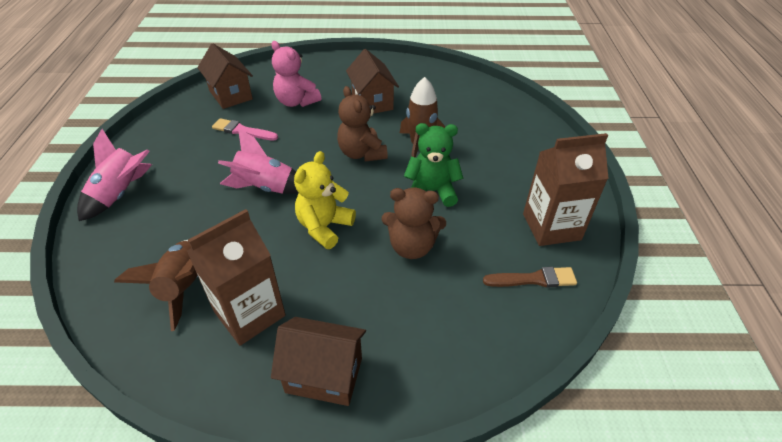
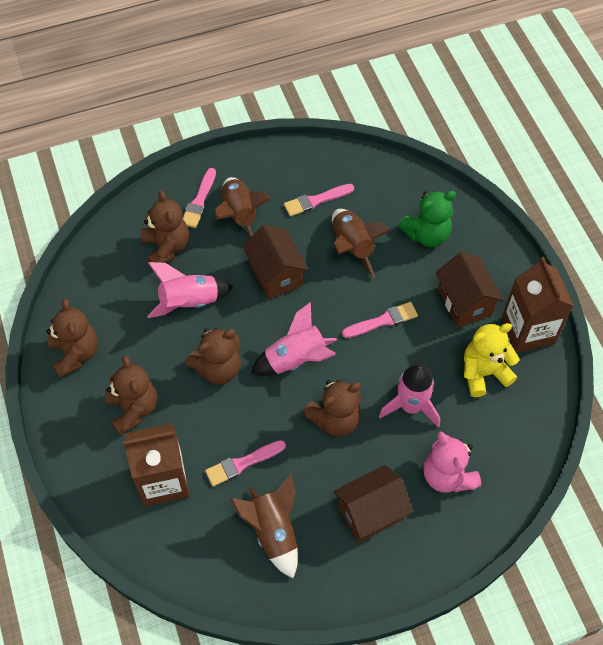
brown brush: [483,267,577,288] = 1 -> none = 0
brown rocket: [114,240,198,331] [400,77,446,158] = 2 -> [215,177,271,238] [230,474,298,578] [332,209,391,278] = 3
brown teddy bear: [337,86,388,161] [381,187,446,259] = 2 -> [46,299,98,378] [105,356,157,435] [141,190,189,263] [186,328,241,384] [303,380,362,437] = 5
pink brush: [212,118,278,141] = 1 -> [182,168,216,228] [205,440,286,487] [284,184,354,217] [342,302,418,338] = 4
pink rocket: [77,129,152,221] [218,129,299,194] = 2 -> [147,262,233,318] [251,302,337,376] [379,364,440,428] = 3

